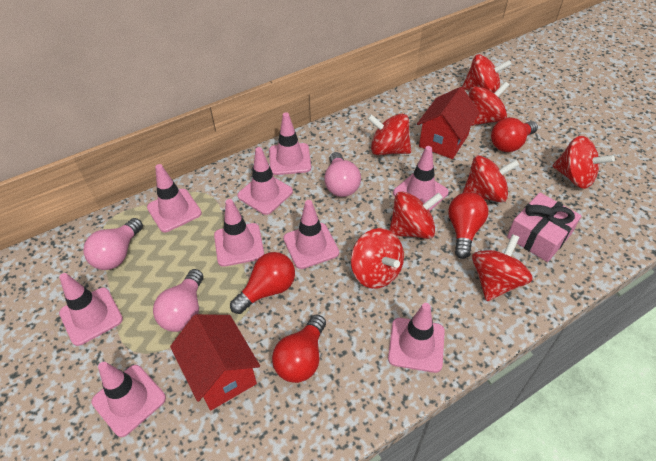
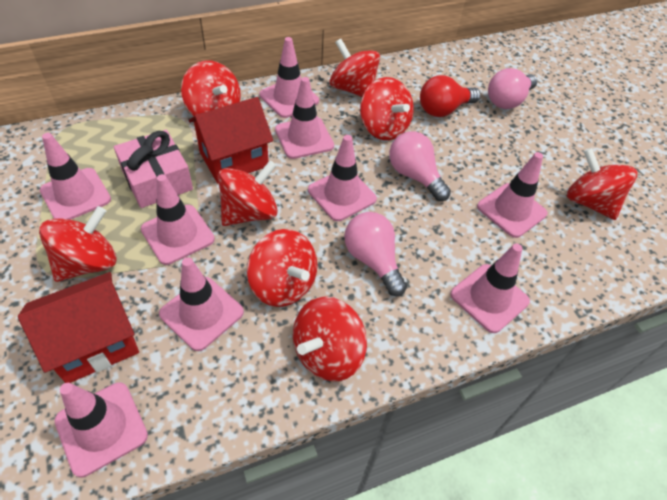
red light bulb: [230,252,295,314] [272,314,326,383] [448,192,488,259] [491,118,538,152] = 4 -> [420,75,481,117] = 1

